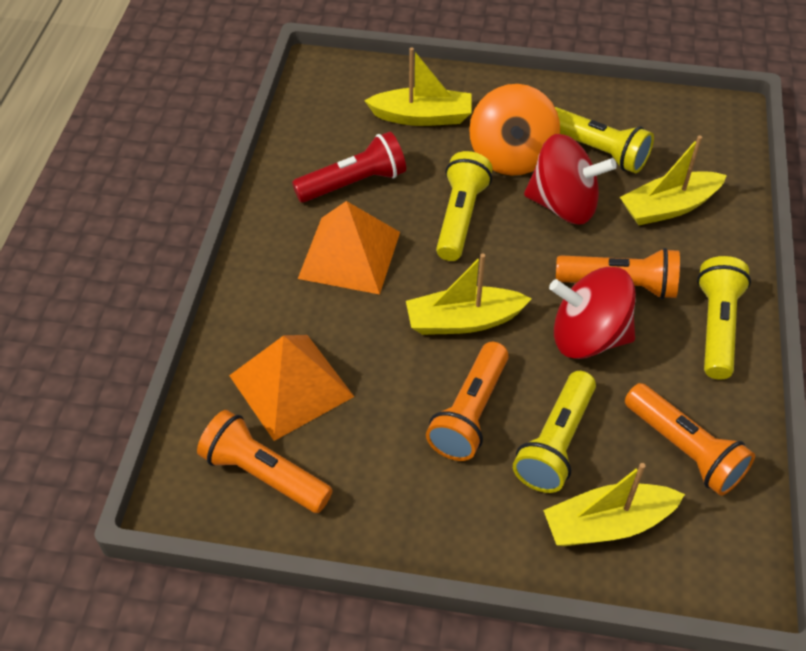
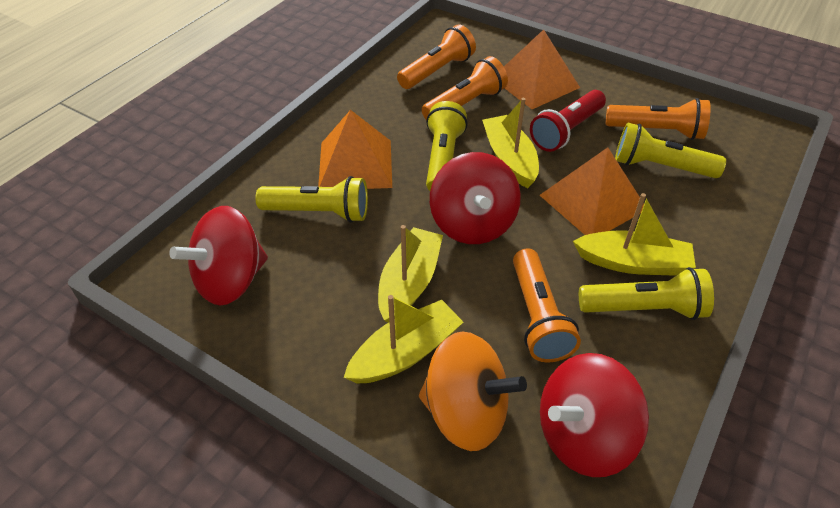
orange pyramid: [229,335,354,441] [298,201,400,295] = 2 -> [318,110,392,189] [504,29,580,109] [540,147,644,235] = 3
red spinning top: [524,134,617,224] [549,267,636,359] = 2 -> [169,206,268,306] [430,152,521,244] [540,353,649,477] = 3

